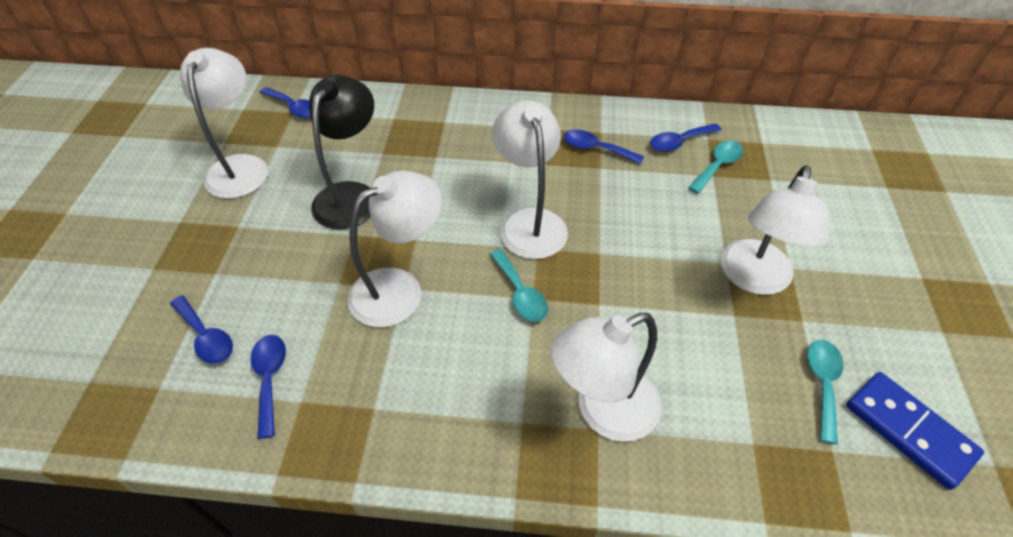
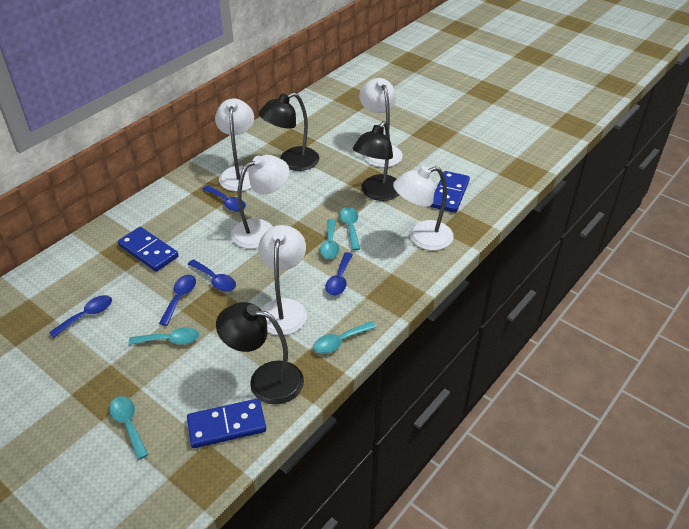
black lamp: [309,75,374,229] = 1 -> [216,302,304,405] [259,92,319,171] [353,121,399,201] = 3
blue domino: [846,372,984,490] = 1 -> [118,227,179,272] [187,399,266,448] [430,171,470,213] = 3
turquoise spoon: [490,249,548,322] [688,140,743,194] [807,340,844,444] = 3 -> [109,396,149,460] [129,327,199,345] [313,321,376,354] [320,219,339,259] [339,207,360,250] = 5

